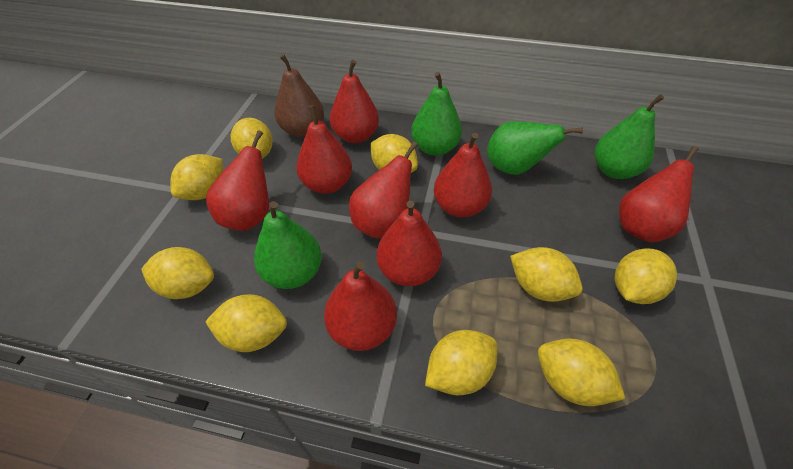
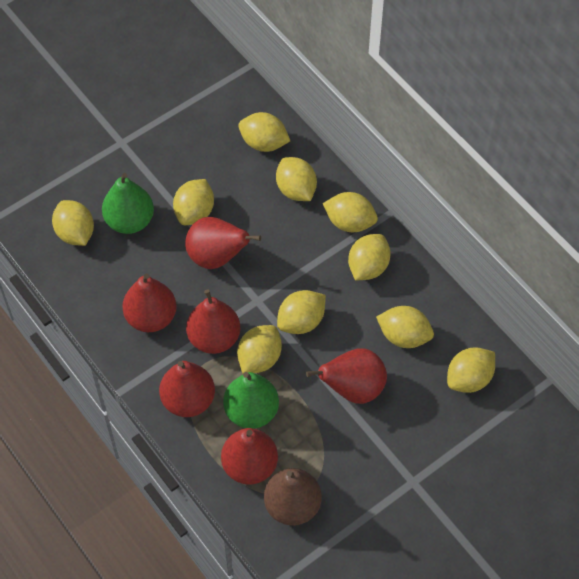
green pear: [254,201,322,289] [411,72,462,156] [487,121,583,175] [595,94,664,179] = 4 -> [102,173,154,234] [223,372,279,429] = 2
red pear: [206,130,269,231] [296,105,352,194] [324,261,397,351] [330,60,379,143] [349,141,418,239] [377,201,442,286] [434,133,492,218] [619,146,698,243] = 8 -> [122,273,177,332] [159,361,215,417] [185,217,261,269] [186,289,240,354] [221,428,278,485] [306,348,387,404] = 6
yellow lemon: [142,247,214,299] [170,154,223,200] [205,294,287,352] [231,118,272,159] [371,134,418,173] [425,330,497,395] [510,247,583,302] [538,338,626,406] [615,248,677,304] = 9 -> [52,200,94,246] [173,179,214,225] [237,325,282,374] [238,112,290,152] [276,157,317,201] [277,290,326,334] [323,192,378,232] [348,234,391,280] [376,306,434,348] [447,348,495,393] = 10

